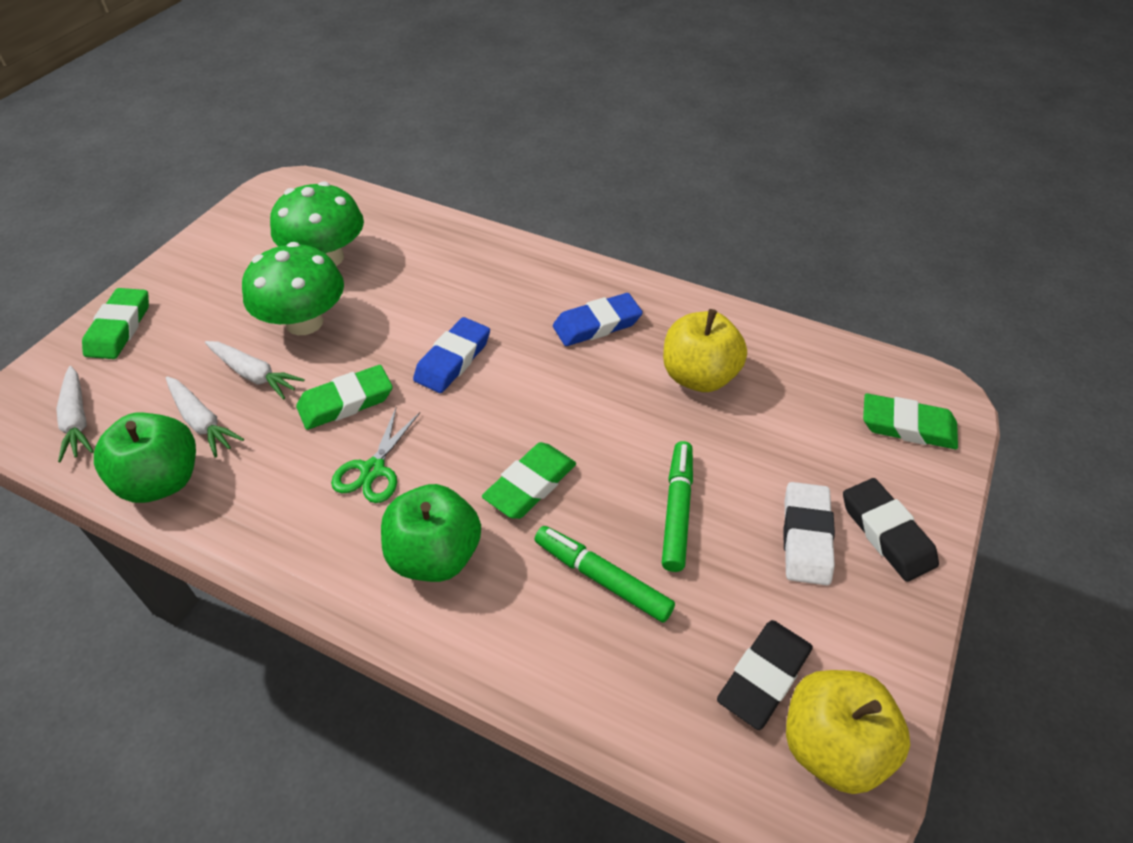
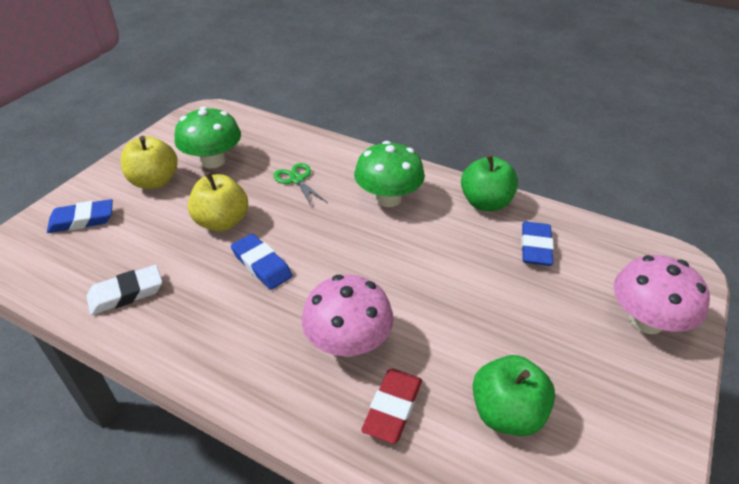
black eraser: [717,620,813,730] [843,478,939,582] = 2 -> none = 0
blue eraser: [413,317,490,393] [553,293,643,346] = 2 -> [47,199,113,233] [231,234,293,290] [521,221,554,266] = 3
green eraser: [82,288,149,359] [296,365,393,430] [482,442,576,519] [863,393,958,449] = 4 -> none = 0
green marker: [534,526,675,623] [662,441,693,572] = 2 -> none = 0
pink mushroom: none = 0 -> [302,275,394,357] [614,255,710,334] = 2
red eraser: none = 0 -> [361,369,422,444] = 1
white carrot: [56,366,94,462] [166,376,244,458] [205,341,305,399] = 3 -> none = 0

